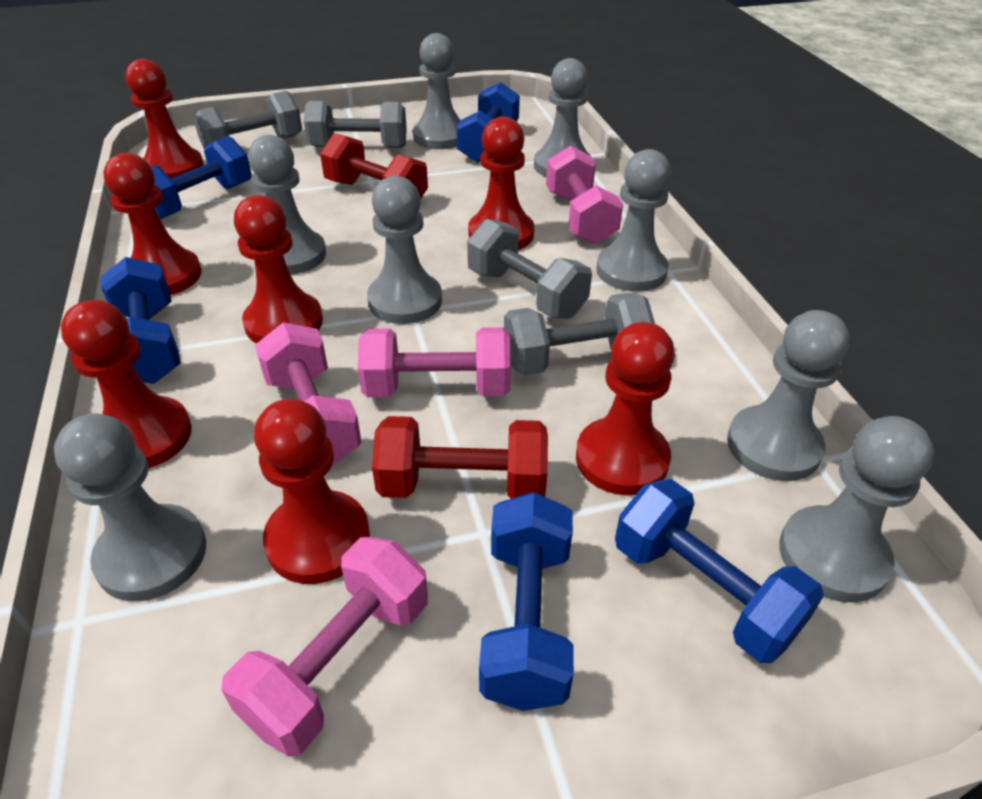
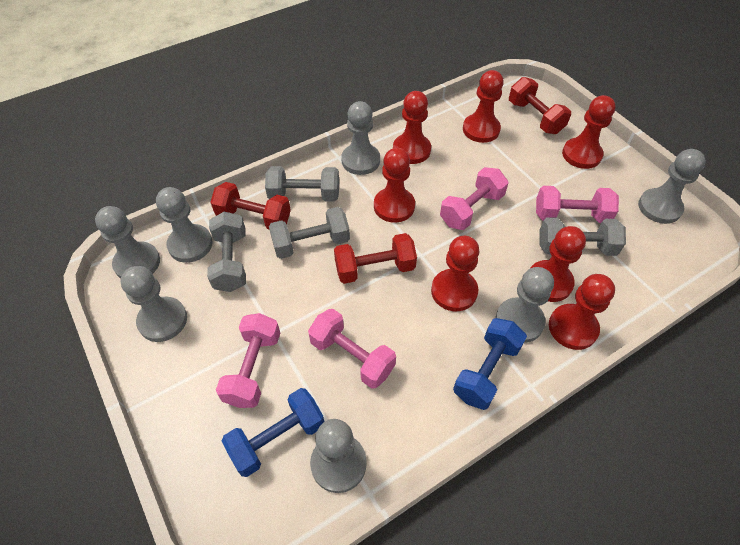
blue dumbbell: [101,257,181,384] [151,136,252,219] [457,82,520,163] [479,492,574,711] [615,479,824,663] = 5 -> [222,388,324,477] [453,318,527,410] = 2
grey pawn: [54,414,206,601] [248,135,326,275] [367,176,442,324] [413,33,460,149] [534,58,591,177] [596,149,671,292] [727,310,849,481] [779,416,934,603] = 8 -> [95,206,160,279] [121,266,187,342] [156,187,213,263] [310,419,367,493] [341,101,380,175] [496,267,554,343] [638,149,706,224] = 7
red dumbbell: [320,133,428,200] [372,416,548,499] = 2 -> [210,182,291,230] [334,233,417,284] [509,77,571,134] = 3

